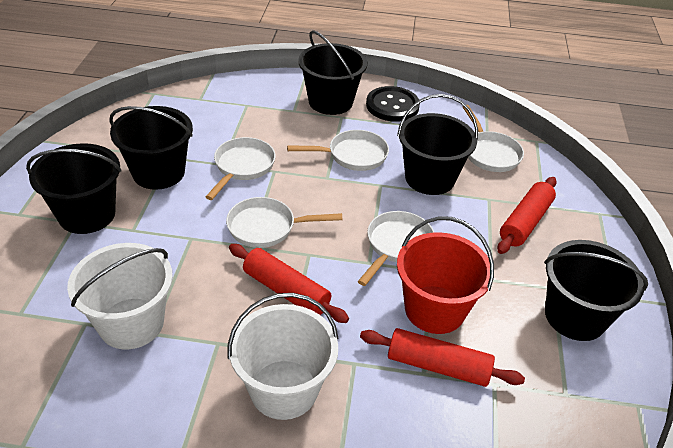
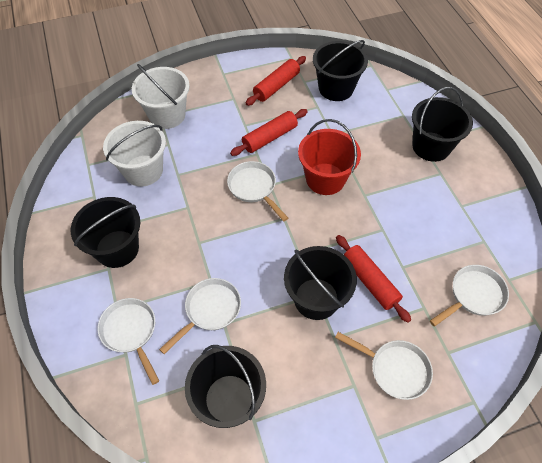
black button: [366,86,420,122] = 1 -> none = 0

